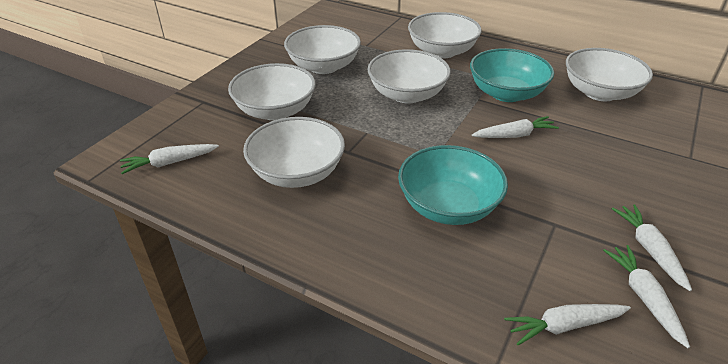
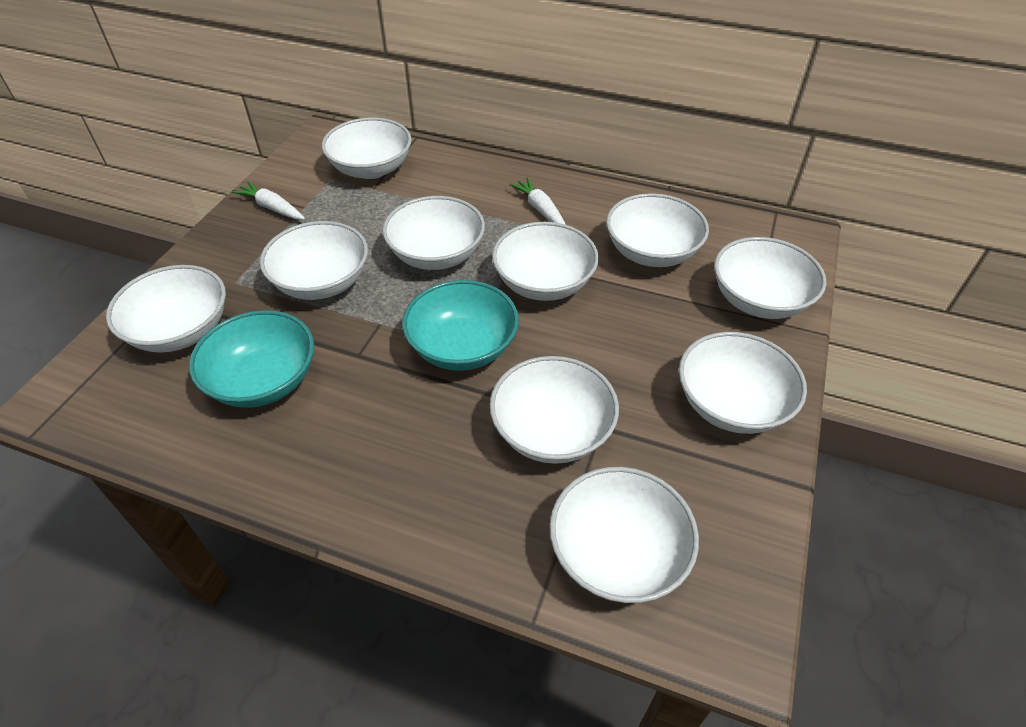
white bowl: [228,63,316,120] [243,117,345,188] [284,25,361,74] [367,49,451,104] [408,12,482,58] [566,48,653,101] = 6 -> [106,265,226,353] [260,221,368,300] [322,118,412,179] [382,196,485,270] [490,356,619,464] [492,222,599,301] [550,467,699,603] [606,193,709,267] [679,332,807,434] [714,237,826,319] = 10
white carrot: [120,144,219,174] [472,116,559,138] [504,304,631,346] [603,245,690,348] [612,204,692,291] = 5 -> [232,181,305,220] [509,178,566,225] = 2

